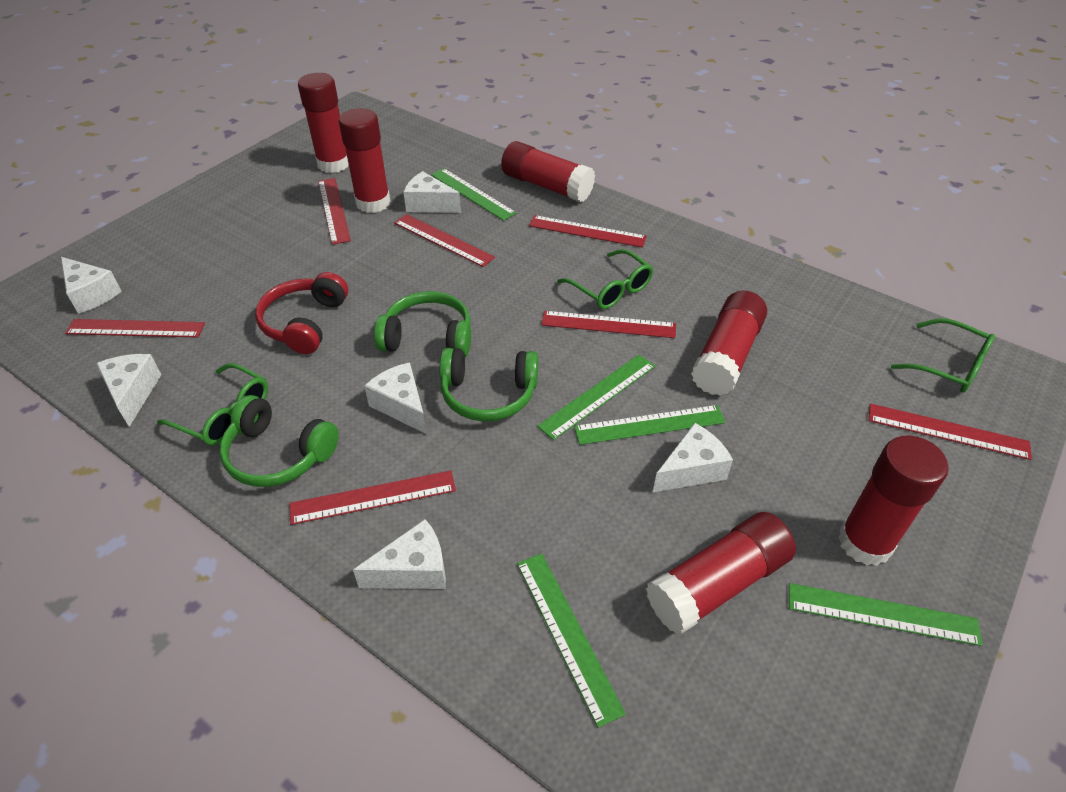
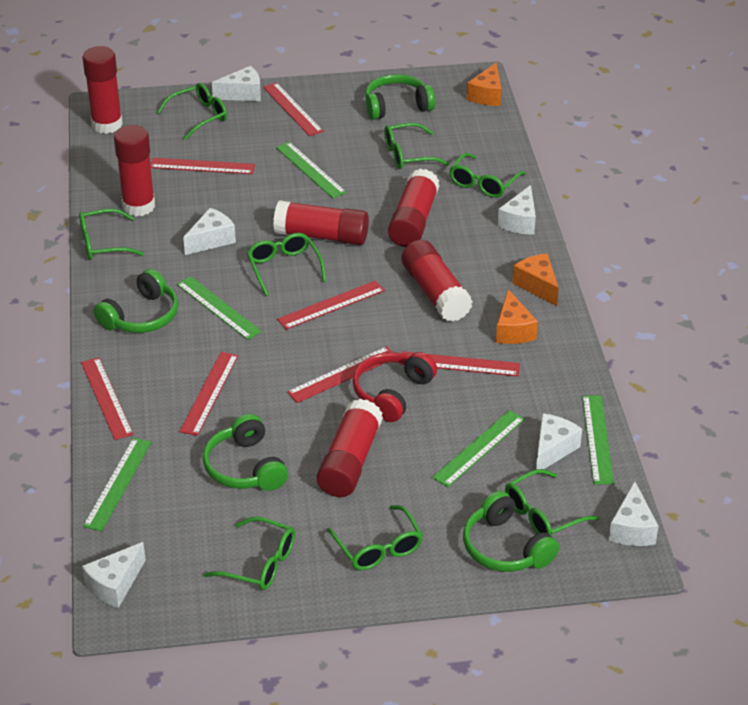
green glasses: [157,363,268,446] [557,249,654,309] [891,318,995,393] = 3 -> [79,208,144,260] [157,83,227,140] [204,517,295,590] [247,233,326,296] [327,505,423,570] [384,123,449,169] [449,153,526,198] [505,469,599,536] = 8
green headphones: [219,395,339,487] [374,291,471,357] [439,348,538,422] = 3 -> [94,269,179,333] [203,414,288,491] [365,74,435,120] [463,491,559,572] = 4
orange cheese: none = 0 -> [467,62,501,106] [496,289,538,344] [512,253,559,306] = 3

